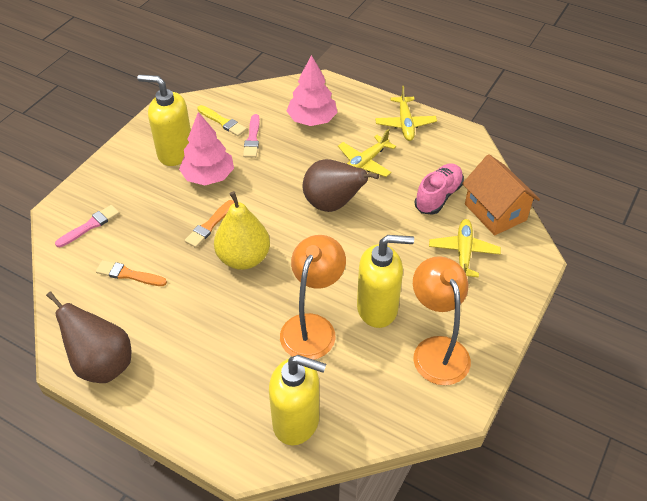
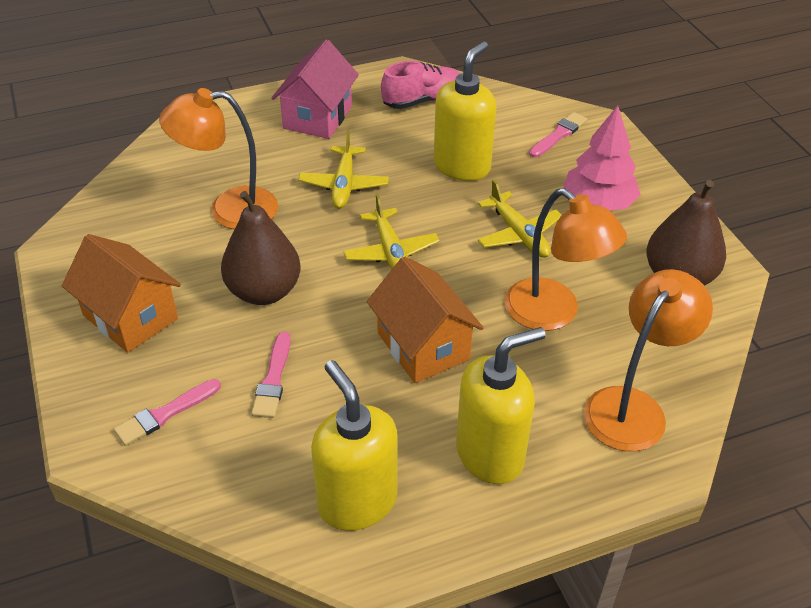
orange brush: [96,260,167,286] [184,200,234,248] = 2 -> none = 0
orange house: [462,154,540,236] = 1 -> [62,234,181,353] [367,257,484,383] = 2
orange lamp: [280,235,346,360] [413,256,471,385] = 2 -> [159,88,278,229] [504,188,627,331] [584,269,713,451] = 3
pink brush: [55,205,120,247] [243,114,260,158] = 2 -> [114,379,221,446] [251,332,291,418] [529,112,588,158] = 3
pink house: none = 0 -> [272,40,359,139] = 1
pink tree: [179,112,234,185] [287,55,338,126] = 2 -> [563,106,641,211] = 1
yellow brush: [197,105,247,136] = 1 -> none = 0
yellow pear: [214,191,270,270] = 1 -> none = 0

